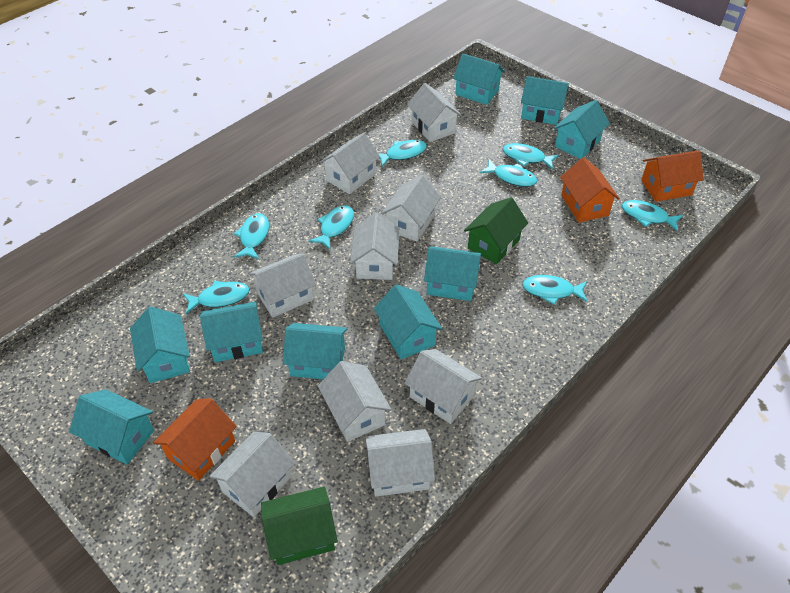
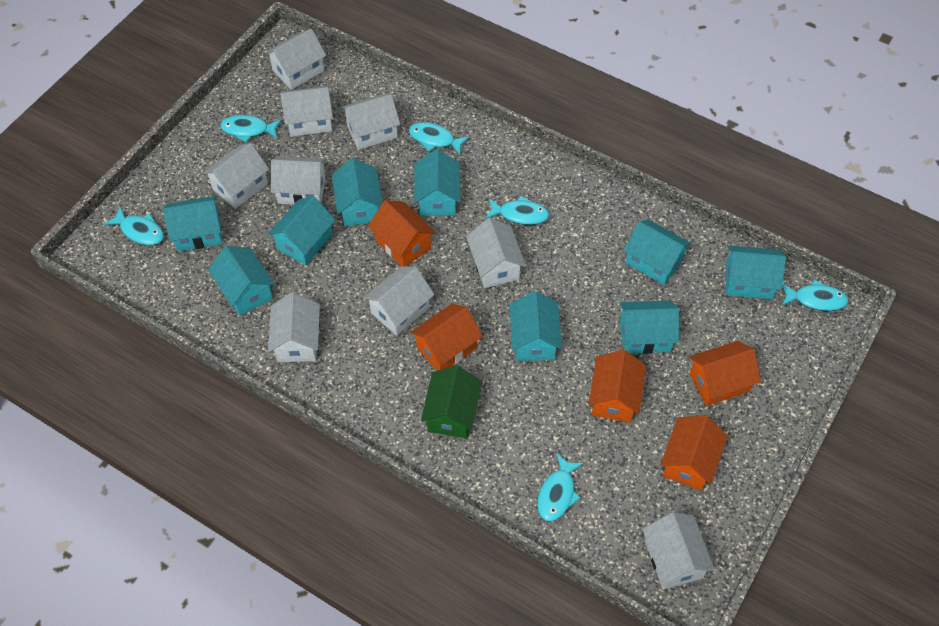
green house: [261,487,338,565] [464,197,528,264] = 2 -> [421,365,482,438] = 1
orange house: [153,398,237,481] [560,157,620,222] [641,150,704,202] = 3 -> [368,200,436,267] [410,304,483,371] [588,349,646,423] [660,415,727,491] [689,341,761,406] = 5
turquoise fish: [183,280,249,314] [234,213,269,259] [309,205,354,249] [378,140,427,167] [480,159,537,187] [503,143,559,170] [522,275,588,305] [622,200,683,232] = 8 -> [104,207,164,245] [220,115,282,143] [409,122,469,155] [485,196,549,225] [537,453,584,522] [782,279,849,311] = 6

